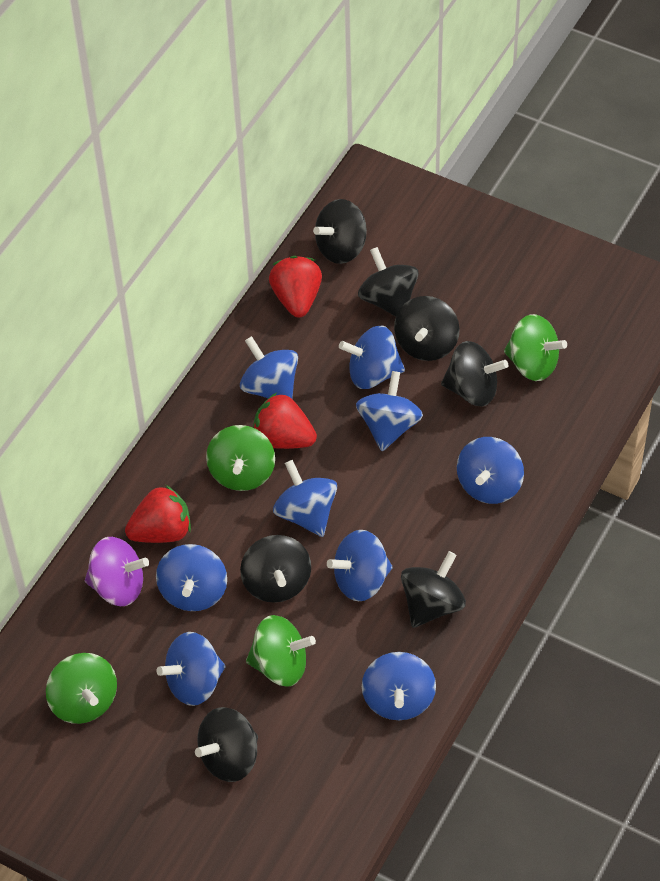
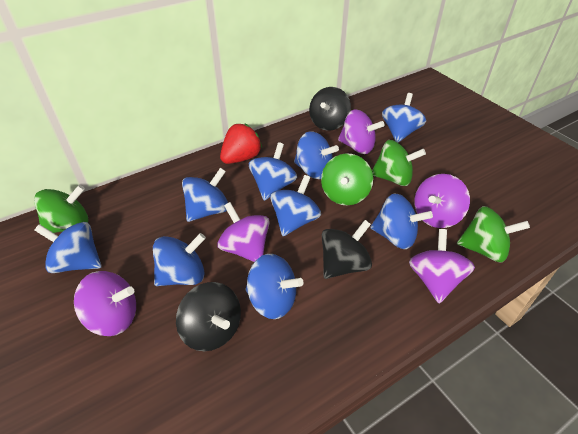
black spinning top: [195,707,258,782] [240,535,311,603] [313,199,367,264] [358,247,419,317] [394,296,460,361] [401,551,466,628] [441,341,508,406] = 7 -> [176,282,241,351] [309,87,351,131] [322,220,372,279] = 3
purple spinning top: [85,537,149,606] = 1 -> [74,271,136,336] [217,202,270,262] [338,109,385,154] [409,229,475,303] [414,174,470,228] = 5
red strawberry: [125,485,191,543] [253,393,317,449] [269,256,322,317] = 3 -> [220,124,262,164] = 1

